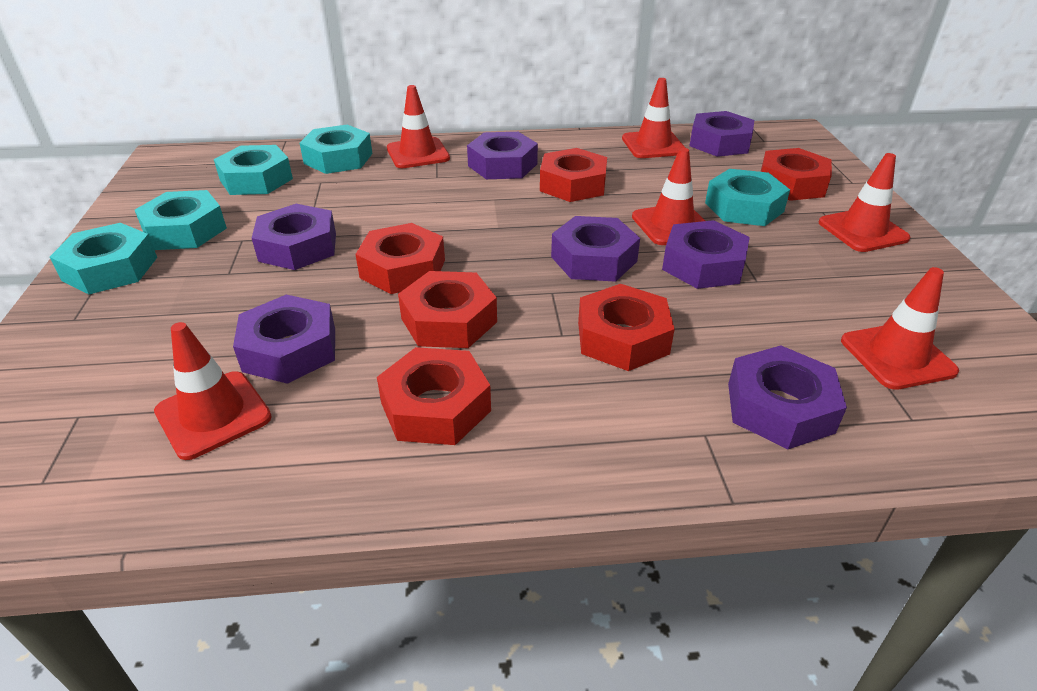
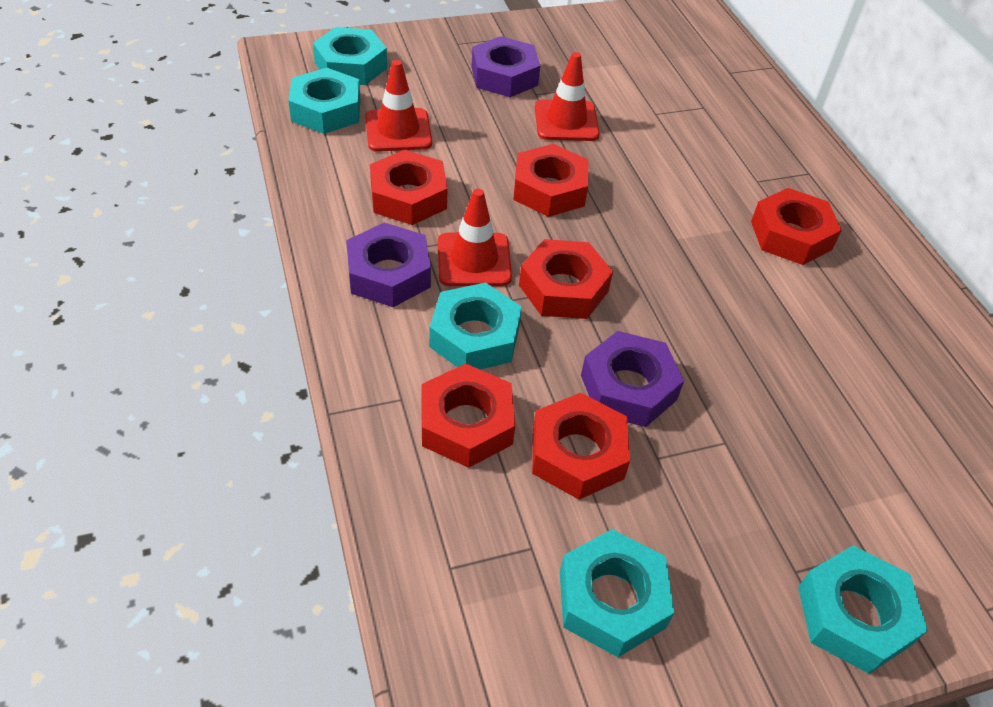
purple nut: [233,295,335,384] [252,204,336,270] [467,132,538,179] [551,216,640,282] [662,220,750,289] [690,111,754,157] [728,346,847,449] = 7 -> [346,222,431,307] [471,36,540,97] [581,331,684,427] = 3
red traffic cone: [154,322,272,460] [387,85,450,168] [622,78,685,158] [632,148,705,245] [819,153,911,252] [841,267,959,390] = 6 -> [365,60,432,152] [438,189,512,286] [535,52,600,141] = 3

